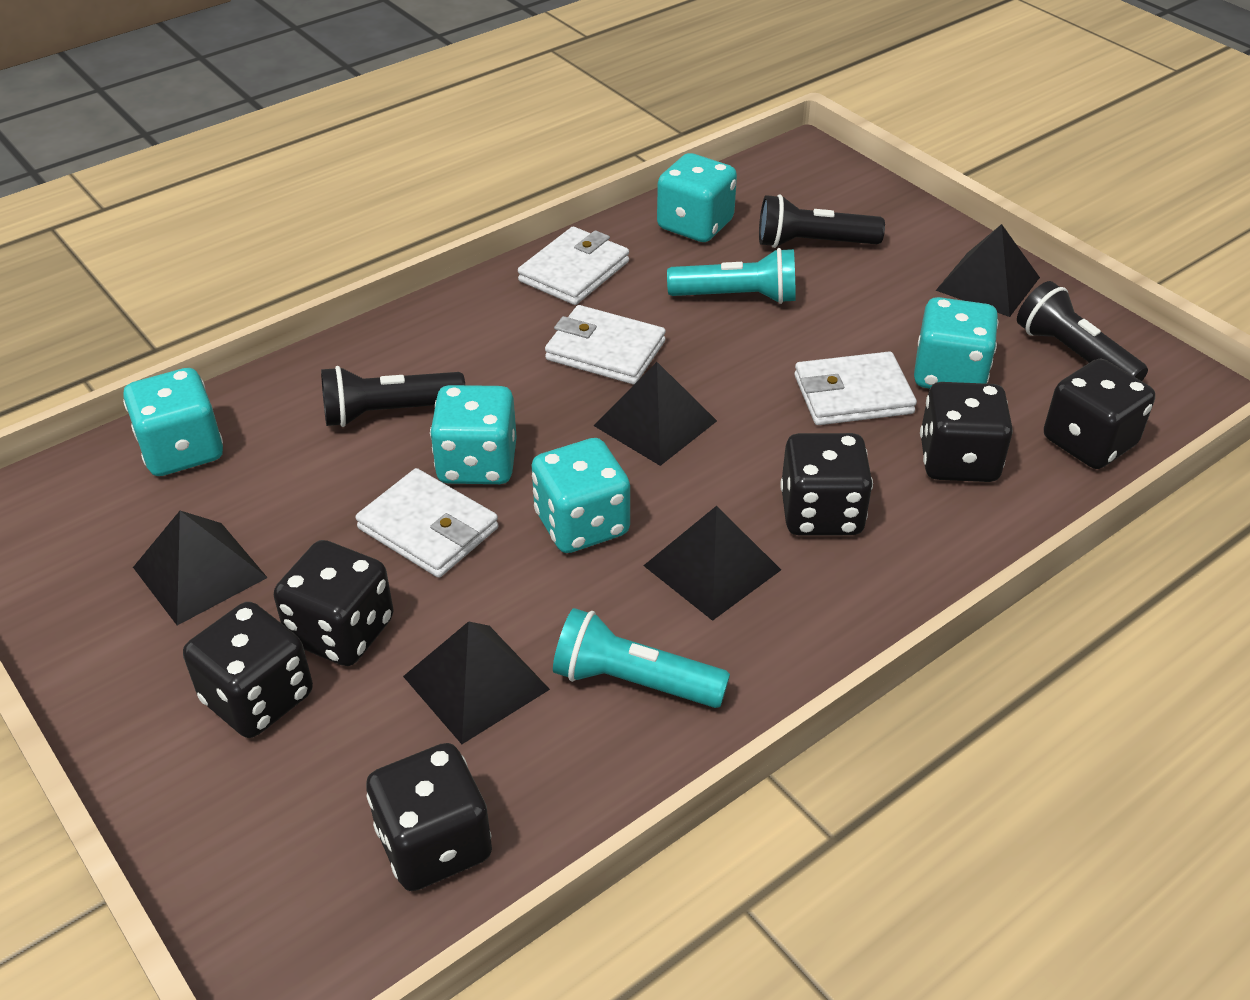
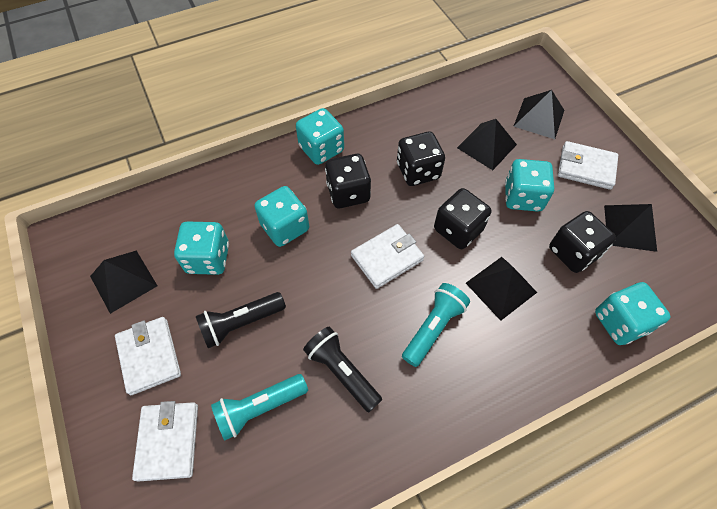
black dice: [183,602,313,738] [274,540,394,666] [366,743,492,891] [780,433,873,536] [920,382,1013,482] [1044,359,1155,469] = 6 -> [325,154,371,208] [397,131,445,186] [434,188,491,249] [549,211,616,273] = 4
black flashlight: [321,366,465,427] [759,194,885,248] [1017,281,1148,381] = 3 -> [196,292,286,348] [303,327,382,412] = 2

